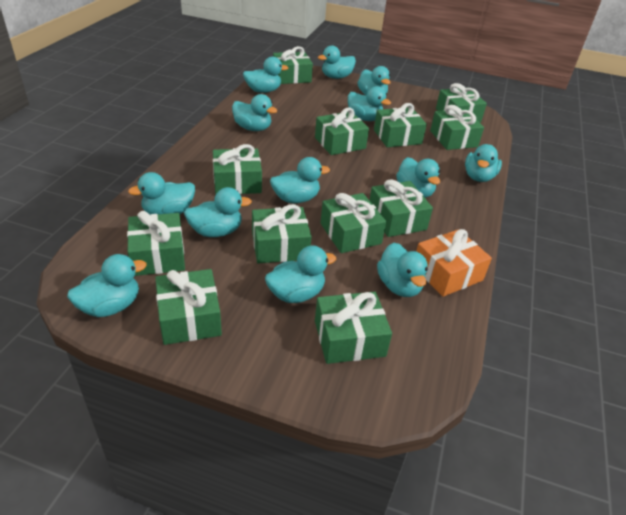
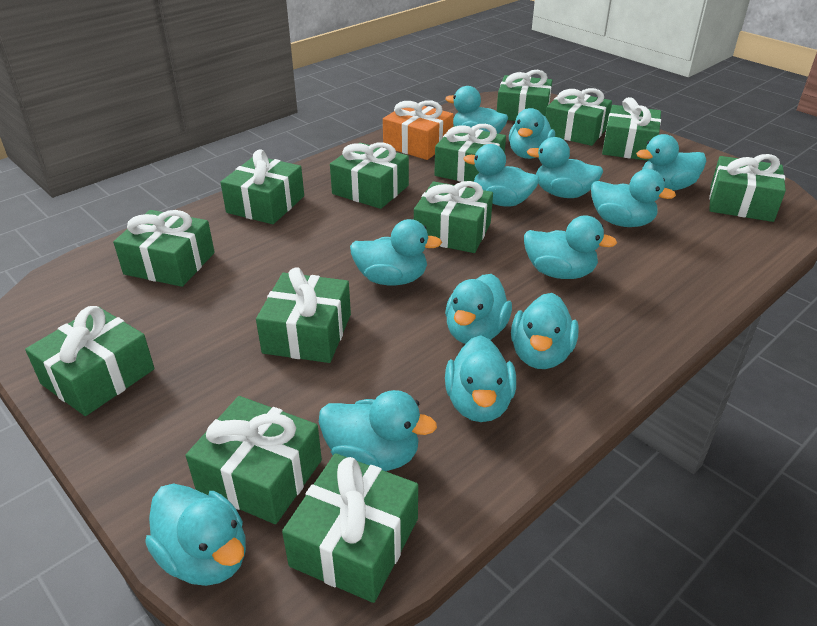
green gift: [127,211,185,276] [155,269,222,345] [213,144,262,194] [252,204,312,263] [273,46,313,84] [315,108,369,155] [315,292,392,364] [321,193,386,253] [369,179,433,237] [374,103,427,147] [430,105,484,150] [436,83,487,123] = 12 -> [25,306,155,416] [113,210,215,287] [186,396,322,524] [220,149,304,224] [256,267,351,363] [282,453,418,603] [330,143,409,209] [414,181,493,253] [434,124,506,182] [497,70,552,121] [546,88,612,146] [602,97,661,161] [709,154,786,222] = 13

